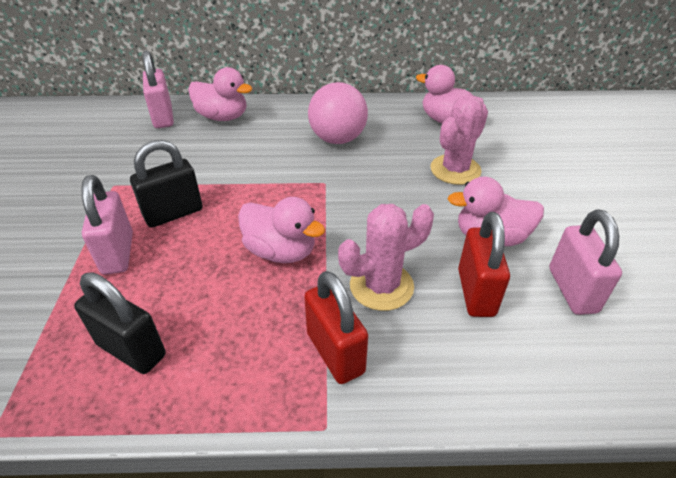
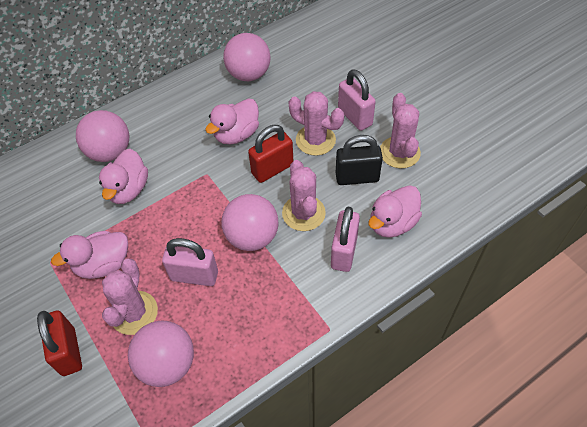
black padlock: [74,272,166,374] [130,140,203,228] = 2 -> [336,135,383,185] = 1
pink ball: [308,82,368,144] = 1 -> [76,110,129,162] [128,321,194,387] [221,194,279,251] [223,33,271,81] = 4
pink cactus: [338,204,434,311] [430,95,488,185] = 2 -> [102,259,158,335] [282,160,326,231] [289,91,344,156] [380,93,421,168] = 4

